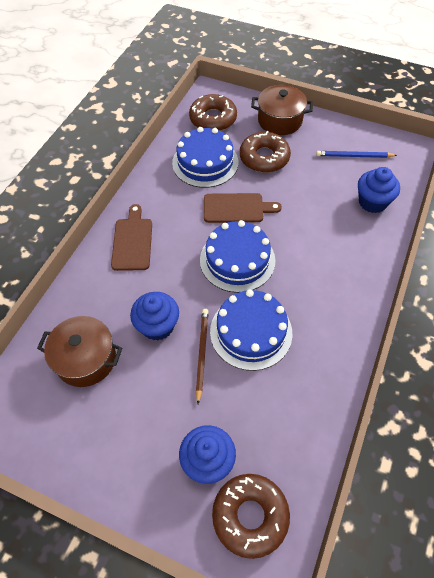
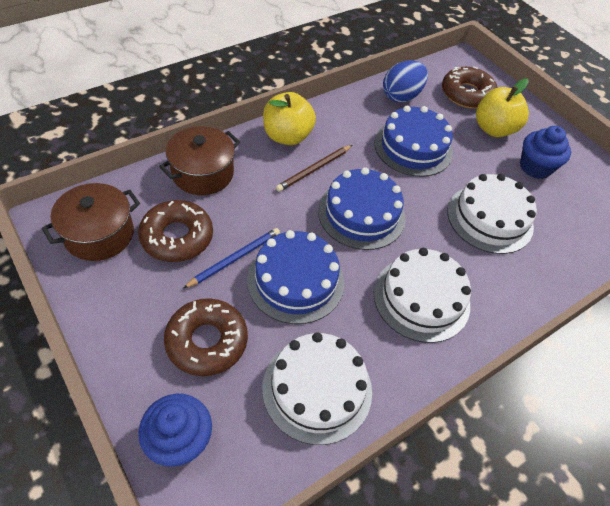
blue cupcake: [130,292,179,341] [179,425,236,484] [358,167,400,213] = 3 -> [138,394,212,467] [520,126,571,179] = 2
blue egg: none = 0 -> [383,60,428,103] = 1
brown cutting board: [111,204,152,271] [204,193,282,223] = 2 -> none = 0
white cake: none = 0 -> [262,332,372,445] [374,248,471,343] [447,174,537,254] = 3
yellow apple: none = 0 -> [263,92,316,145] [476,79,529,137] = 2

